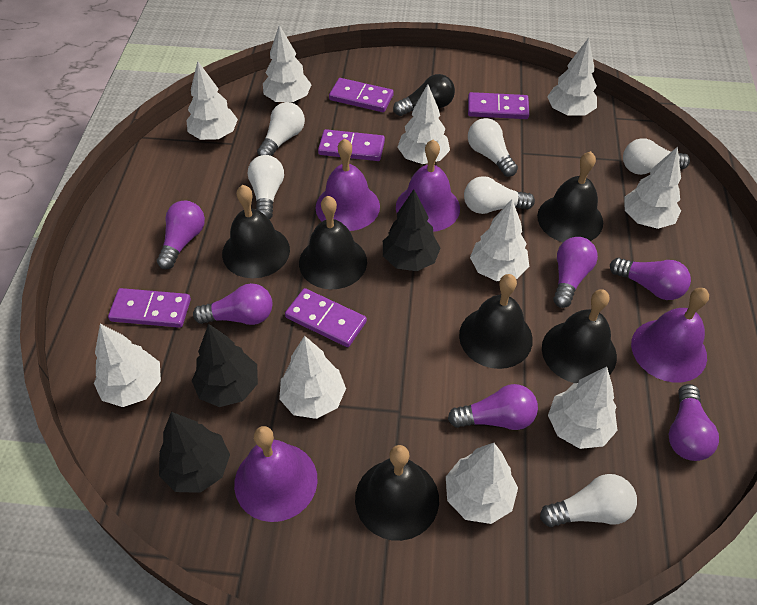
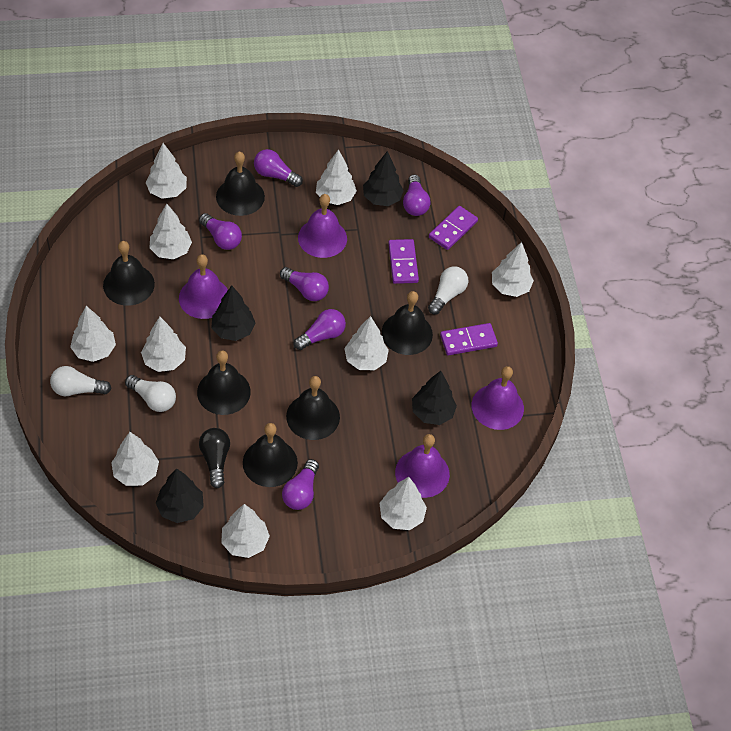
black tree: [159,412,230,493] [192,324,258,407] [383,189,440,271] = 3 -> [156,468,204,523] [211,286,255,341] [363,151,404,206] [412,371,457,425] = 4
purple domino: [108,288,191,328] [285,288,367,347] [318,129,385,161] [329,78,394,112] [468,92,529,119] = 5 -> [388,239,419,284] [429,206,478,250] [440,323,498,355] = 3
white light bulb: [248,155,284,220] [257,102,305,156] [464,176,535,214] [468,118,518,177] [540,474,637,527] [623,138,690,175] = 6 -> [50,366,112,396] [125,375,176,412] [428,266,468,314] = 3

